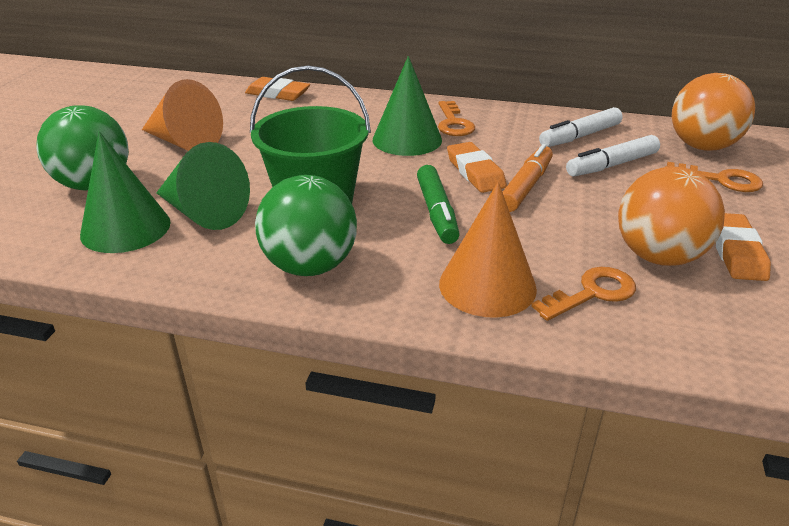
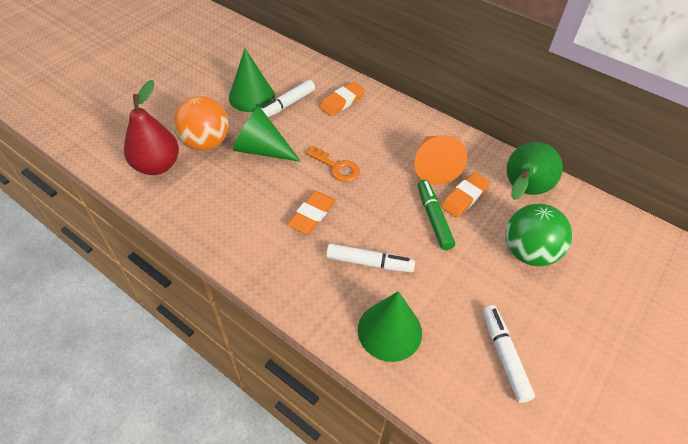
green ball: [36,105,129,190] [255,175,357,276] = 2 -> [506,204,572,266] = 1
green bucket: [250,65,371,203] = 1 -> none = 0
green pear: none = 0 -> [507,142,563,200] = 1
orange ball: [618,166,725,266] [672,73,755,151] = 2 -> [173,96,229,151] = 1
orange cone: [142,79,223,151] [439,182,537,318] = 2 -> [414,135,467,185] = 1
orange key: [438,101,475,136] [531,267,636,321] [665,162,763,192] = 3 -> [305,146,360,182] = 1
orange marker: [503,144,553,212] = 1 -> none = 0
red pear: none = 0 -> [124,80,179,175] = 1
white marker: [539,107,623,147] [566,135,660,177] = 2 -> [261,80,315,117] [326,243,415,272] [483,305,535,403] = 3

